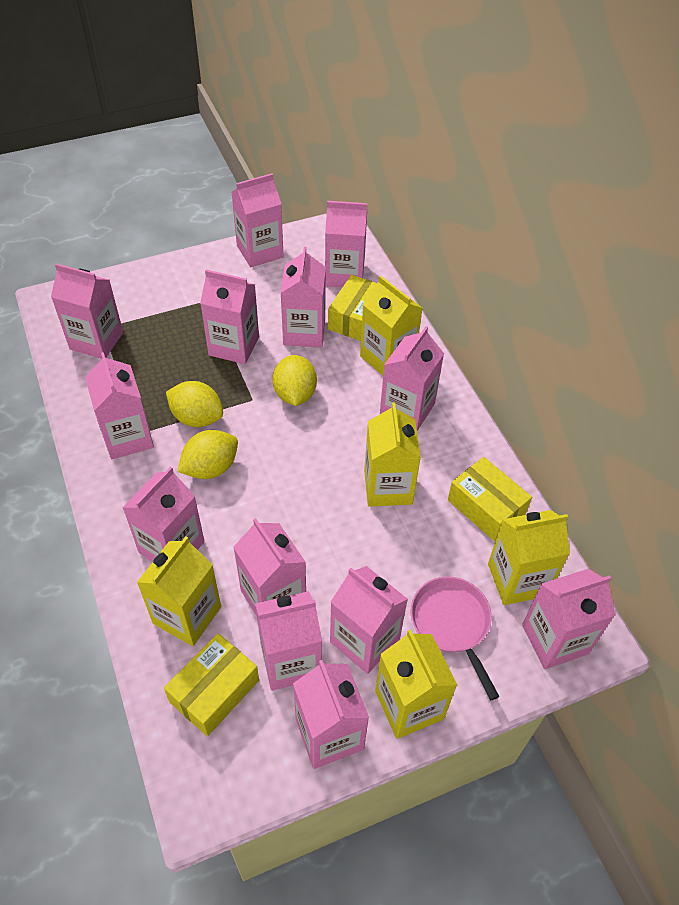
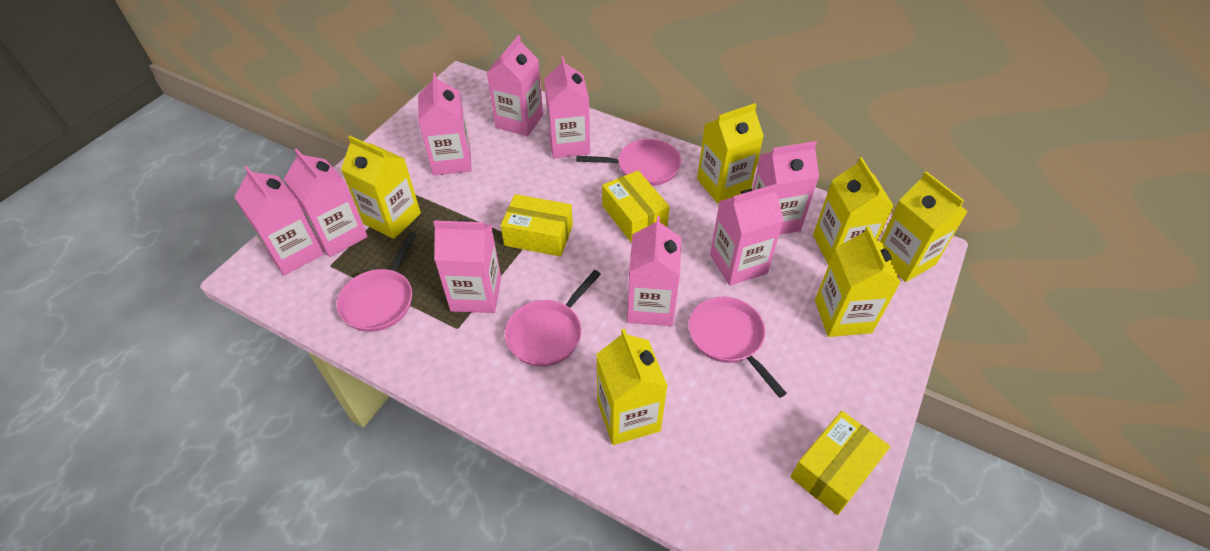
pink carton: [51,263,123,359] [85,352,154,459] [122,467,205,562] [200,270,259,364] [231,173,284,267] [233,518,306,616] [255,591,322,691] [281,247,326,347] [293,660,369,769] [325,201,367,287] [330,566,408,674] [380,326,444,431] [522,569,615,669] = 13 -> [234,166,324,275] [284,149,368,257] [418,73,472,176] [433,220,501,313] [487,35,543,136] [544,56,590,158] [627,216,681,326] [710,184,784,286] [753,141,819,235] = 9
pink pan: [411,577,500,700] = 1 -> [336,232,417,332] [505,270,601,367] [576,139,681,186] [688,297,787,398] = 4
yellow carton: [137,536,221,646] [360,275,423,375] [364,402,421,507] [375,630,457,739] [488,510,570,605] = 5 -> [341,136,421,239] [596,329,668,445] [697,103,764,203] [813,157,894,265] [815,226,901,337] [880,171,968,282] = 6
yellow lemon: [166,381,223,427] [178,430,238,479] [273,355,317,406] = 3 -> none = 0

